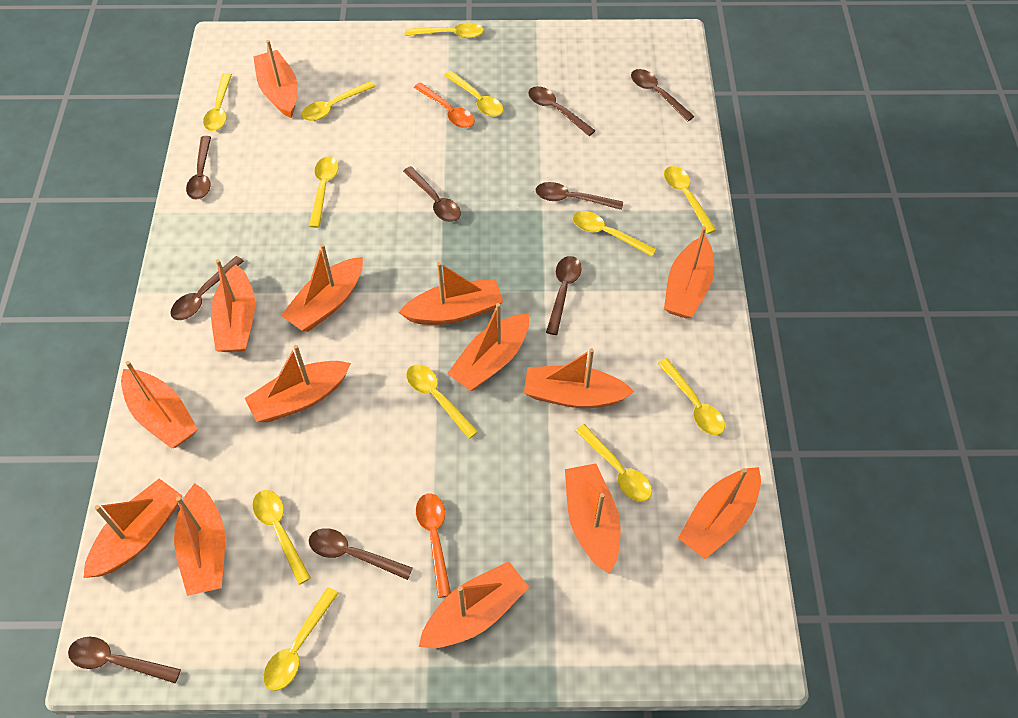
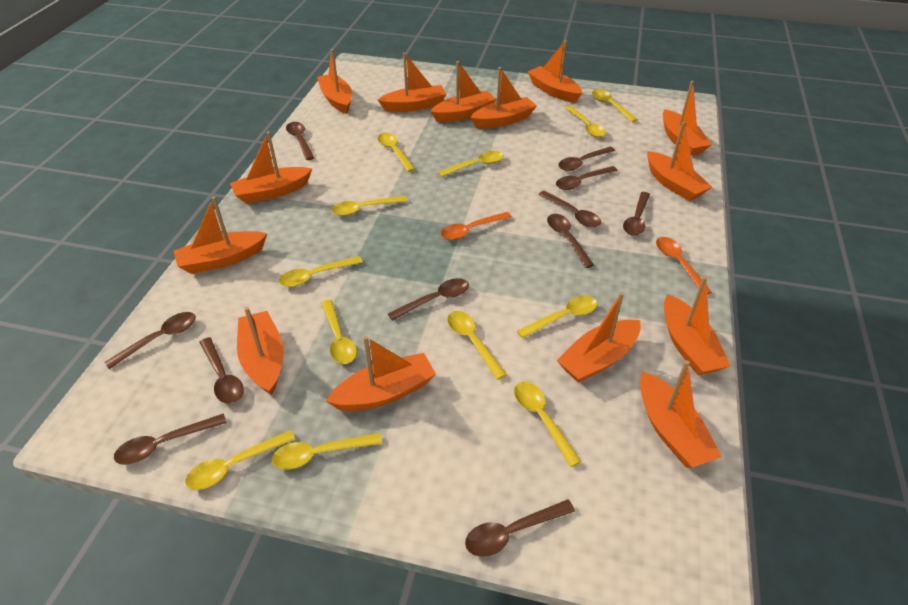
brown spoon: [68,637,181,683] [170,256,244,320] [186,136,211,200] [309,528,413,580] [403,166,461,222] [528,86,596,136] [536,182,623,210] [546,256,582,335] [631,69,695,121] = 9 -> [104,312,196,369] [114,413,227,465] [199,337,244,404] [286,122,314,160] [388,278,469,321] [465,499,575,557] [538,191,601,227] [547,214,594,268] [556,166,618,190] [558,147,615,171] [623,192,650,236] = 11

